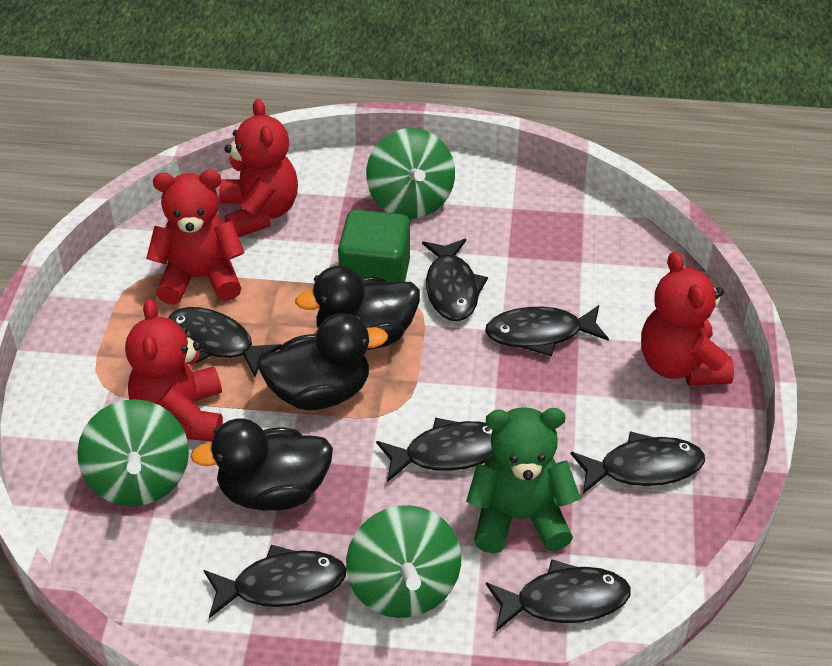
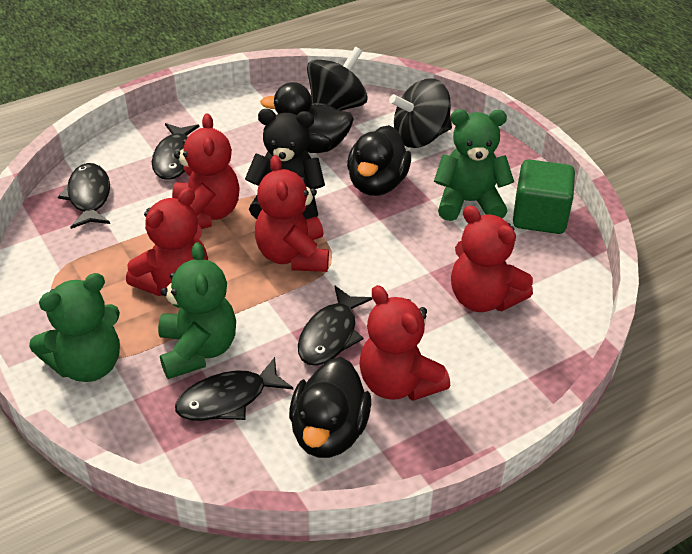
black fish: [169,307,282,377] [204,545,346,618] [376,417,493,482] [422,239,488,321] [485,305,609,356] [486,559,631,632] [571,431,705,494] = 7 -> [58,163,110,229] [152,123,199,180] [175,357,293,421] [298,286,372,366] = 4
black spinning top: none = 0 -> [307,47,368,111] [389,79,452,148] = 2
black teddy bear: none = 0 -> [245,109,325,219] = 1
green spinning top: [77,399,189,506] [346,505,461,618] [366,128,455,219] = 3 -> none = 0
green teddy bear: [466,407,581,553] = 1 -> [29,273,120,382] [158,242,236,379] [434,109,514,221] = 3
red teddy bear: [125,299,223,442] [146,170,245,305] [219,99,298,237] [641,252,734,385] = 4 -> [126,188,208,296] [172,114,240,229] [255,155,329,272] [359,285,450,401] [451,205,533,312] = 5

